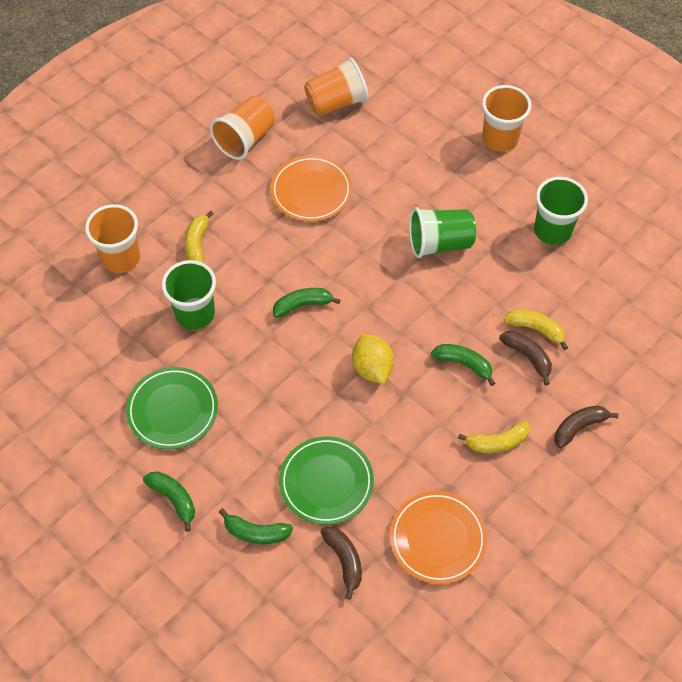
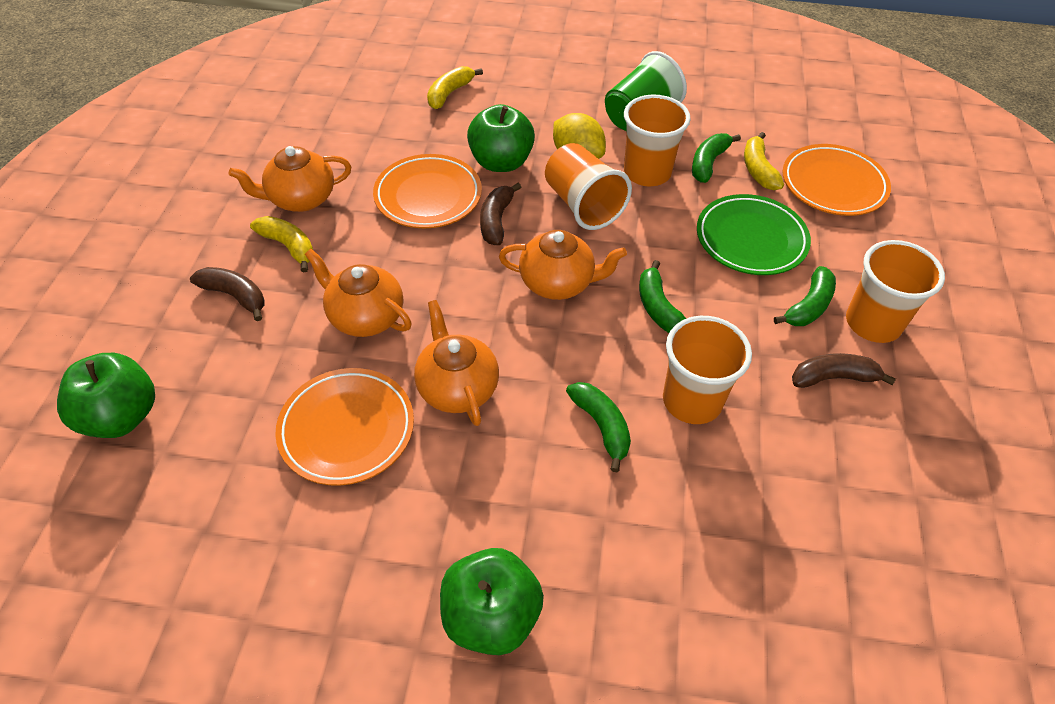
green apple: none = 0 -> [57,353,155,438] [440,548,544,655] [467,104,535,172] = 3
green cup: [162,260,216,330] [409,207,476,258] [534,177,588,245] = 3 -> [605,51,687,131] = 1
green plate: [126,367,218,450] [279,436,374,525] = 2 -> [697,194,811,275] = 1
orange plate: [270,155,352,222] [390,491,487,584] = 2 -> [275,368,414,486] [373,154,482,228] [782,144,891,216] = 3
orange teapot: none = 0 -> [228,146,351,212] [305,249,412,337] [414,300,499,426] [499,230,627,300] = 4

